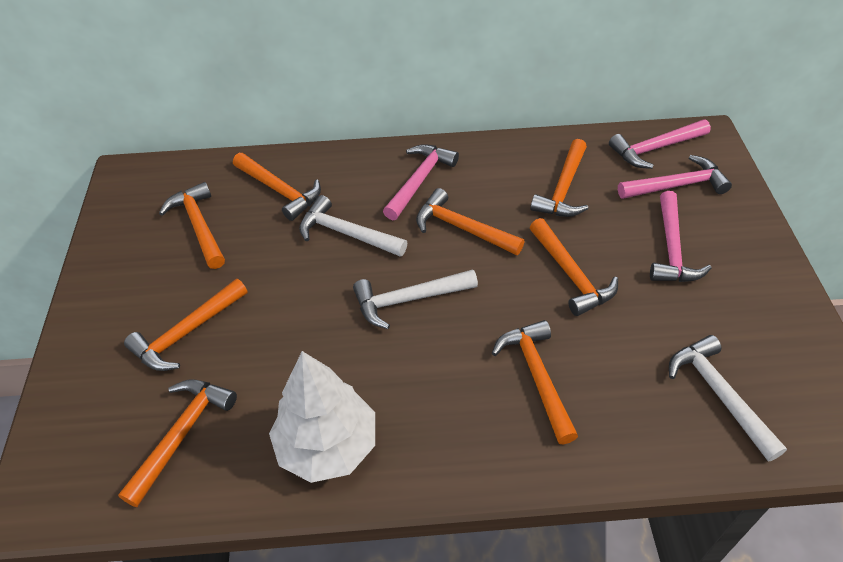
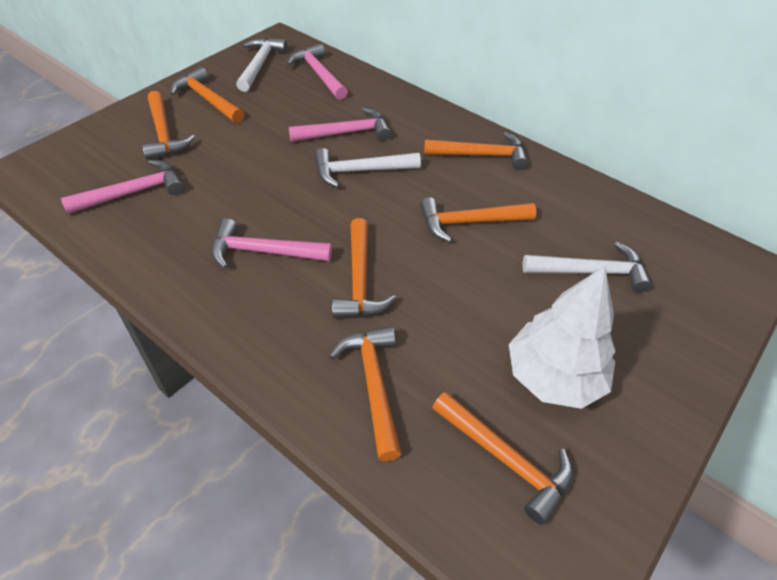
orange hammer: [118,380,237,507] [124,279,247,371] [159,182,225,269] [233,153,321,221] [416,188,524,255] [492,320,578,445] [530,139,589,217] [530,218,618,316] = 8 -> [142,91,195,160] [170,67,244,123] [329,326,401,461] [332,218,396,318] [420,197,536,242] [424,132,528,170] [432,392,573,525] = 7

